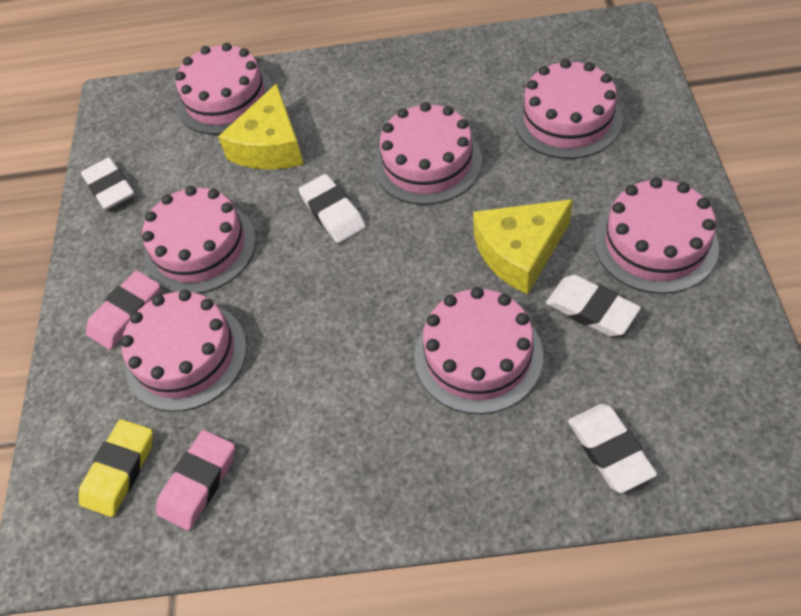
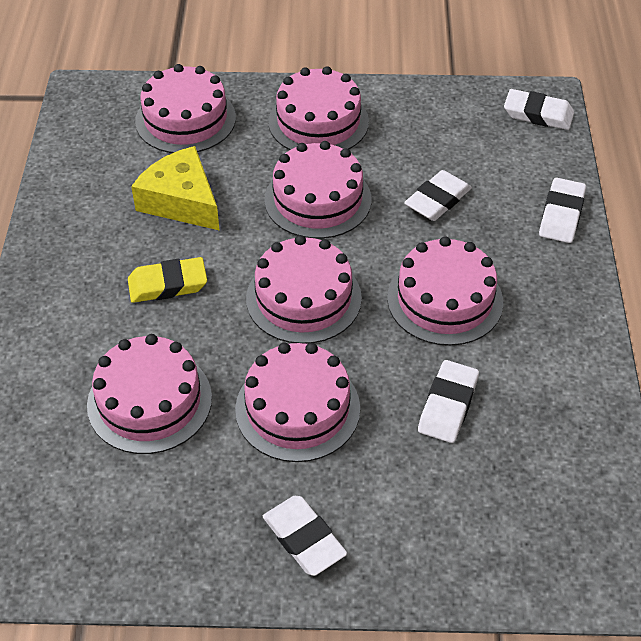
pink eraser: [86,271,160,350] [156,430,235,531] = 2 -> none = 0
white eraser: [81,157,134,210] [298,174,366,243] [546,275,641,337] [568,404,657,493] = 4 -> [263,496,347,576] [404,170,472,221] [418,360,479,443] [504,89,574,130] [539,178,586,243] = 5
yellow cheese: [218,83,304,170] [473,199,573,295] = 2 -> [131,146,220,231] = 1

